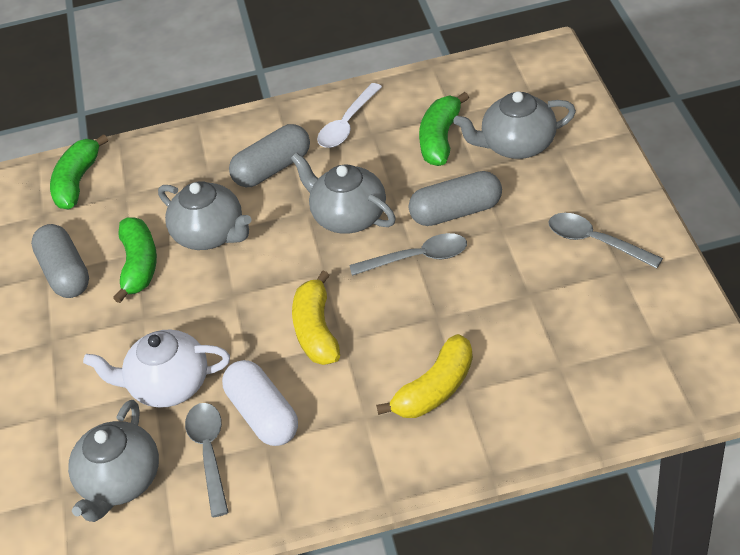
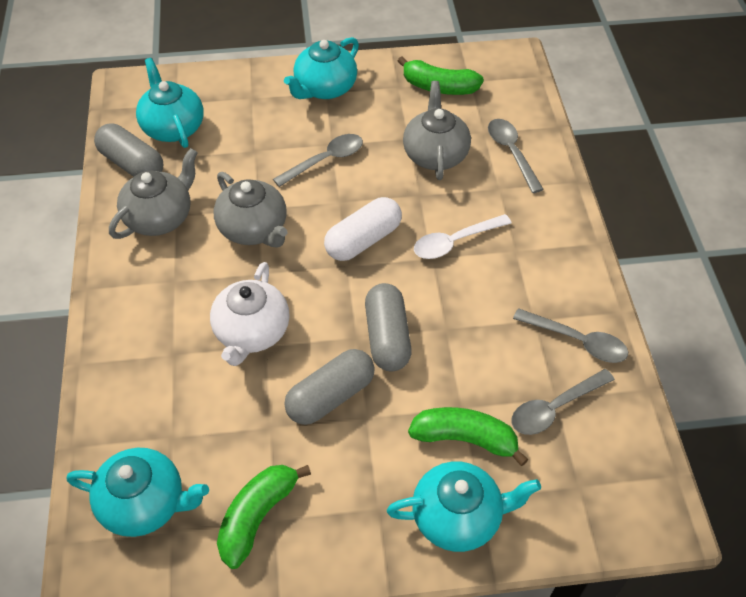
grey spoon: [185,403,229,517] [349,233,467,276] [549,213,663,268] = 3 -> [273,134,363,187] [488,119,544,193] [511,369,615,435] [513,308,628,363] = 4
grey teapot: [68,400,159,522] [158,181,252,250] [291,152,396,234] [453,91,576,159] = 4 -> [109,148,198,239] [214,172,288,248] [403,81,471,180] = 3
turquoise teapot: none = 0 -> [67,448,209,537] [136,58,204,148] [284,37,359,99] [387,462,541,552] = 4
yellow banana: [292,270,340,365] [376,334,473,418] = 2 -> none = 0

